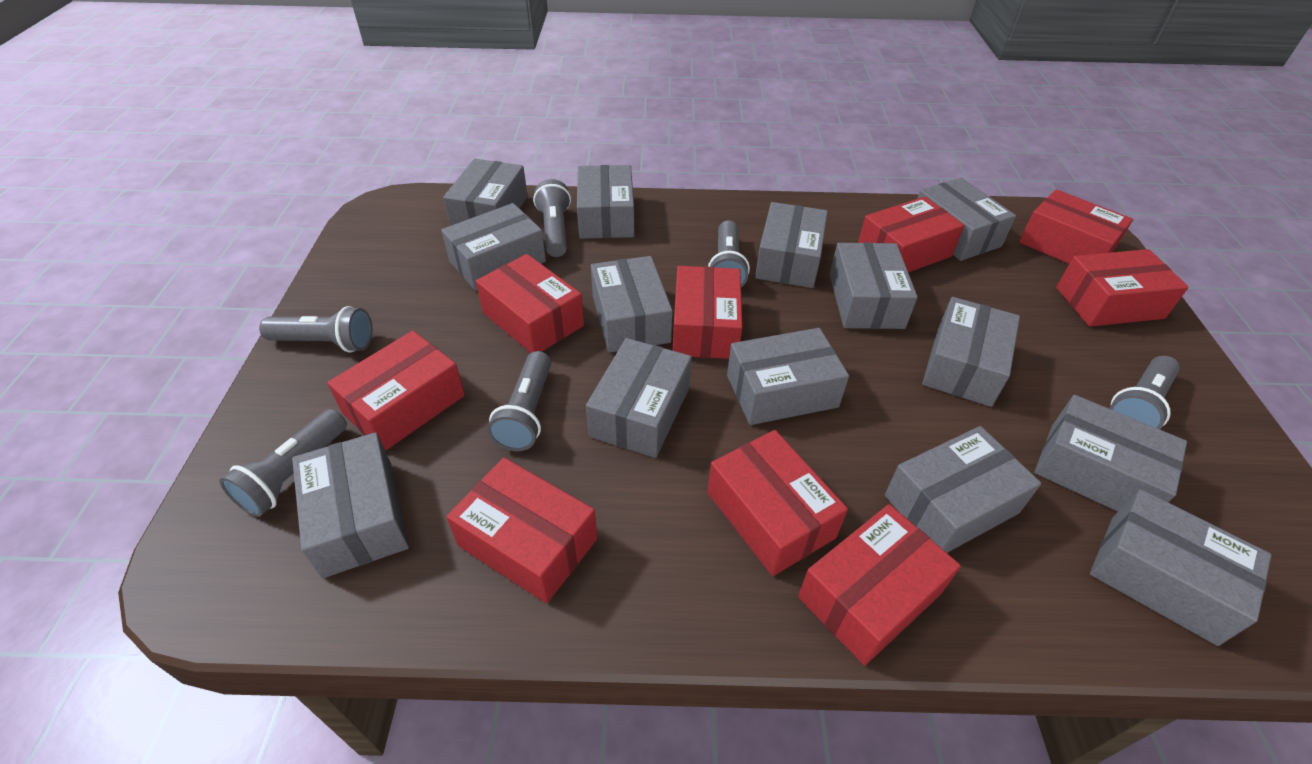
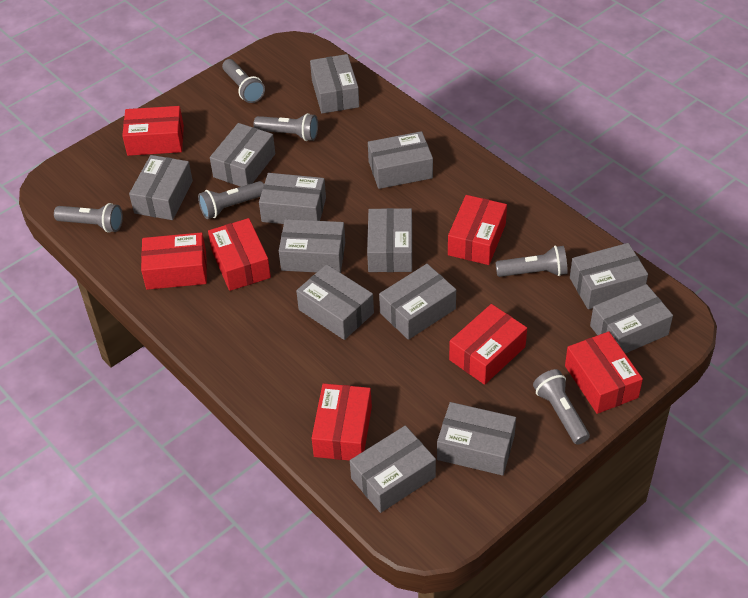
grey box: [292,432,409,578] [441,203,546,291] [443,159,528,226] [577,165,634,239] [586,338,692,458] [591,256,673,353] [727,328,849,425] [755,202,828,288] [829,242,918,329] [885,426,1041,553] [917,178,1016,261] [922,297,1020,407] [1034,395,1187,512] [1090,489,1272,646] = 14 -> [129,155,193,220] [210,123,275,187] [259,173,326,224] [279,219,345,273] [296,264,374,340] [310,54,359,114] [350,426,436,513] [367,208,412,272] [368,131,433,189] [379,264,456,340] [437,402,516,475] [570,243,648,309] [590,284,673,354] = 13
red box: [327,330,465,451] [447,458,597,603] [476,254,584,353] [673,266,743,359] [707,430,848,576] [798,504,961,665] [858,196,965,272] [1019,189,1133,264] [1056,249,1189,327] = 9 -> [122,106,184,156] [141,232,207,290] [208,218,271,291] [312,383,372,461] [448,195,507,265] [449,304,527,385] [565,331,643,414] = 7

